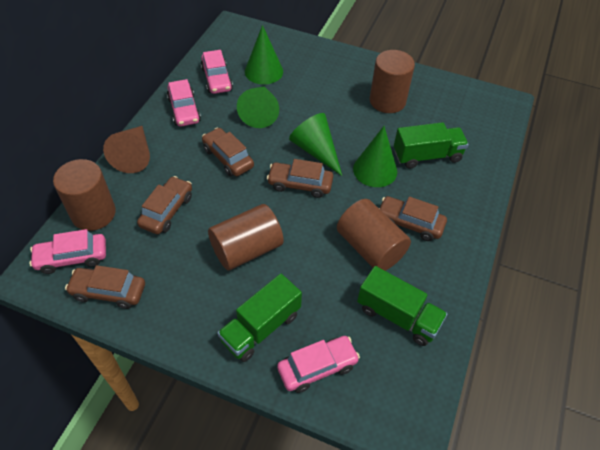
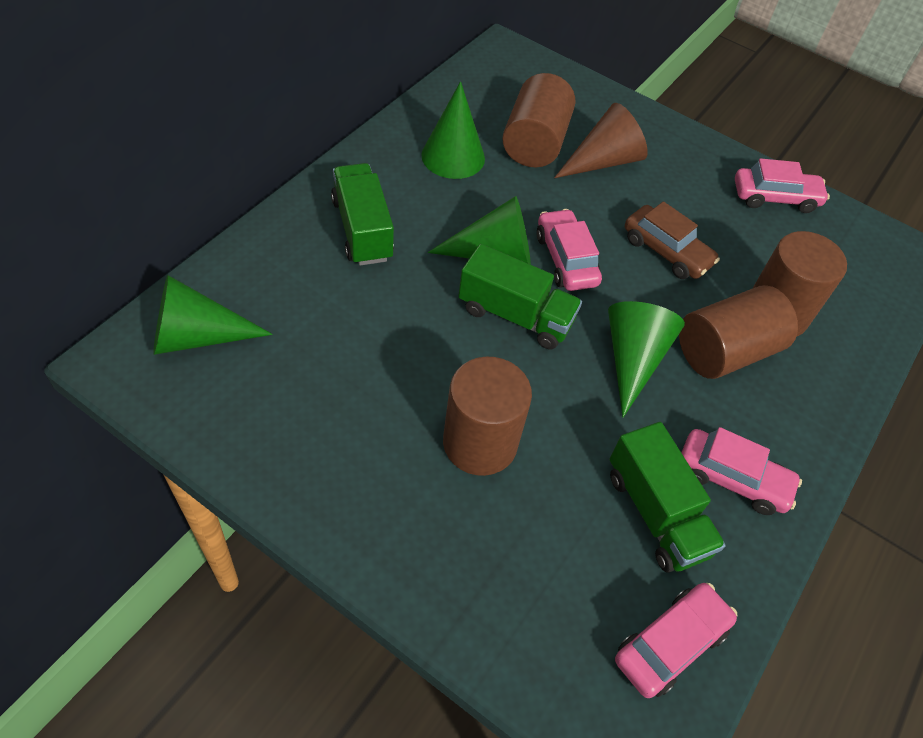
brown car: [65,265,145,309] [137,176,192,234] [202,128,254,176] [267,159,333,198] [379,196,447,241] = 5 -> [625,201,720,279] = 1

